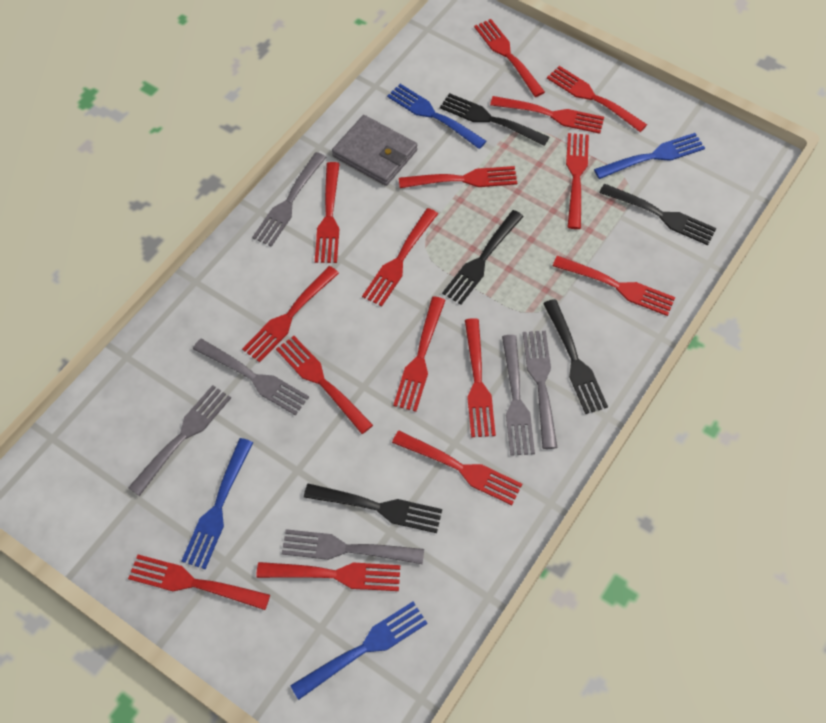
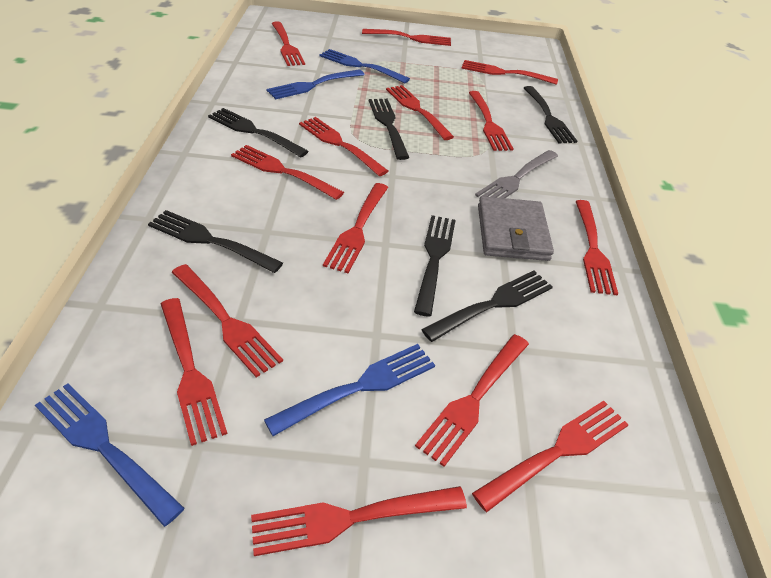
black fork: [304,483,442,533] [440,93,549,146] [442,210,524,305] [543,299,608,414] [599,184,716,245] = 5 -> [148,210,283,273] [208,108,309,157] [369,99,409,160] [414,215,456,317] [421,271,553,342] [524,86,578,143] = 6
grey fork: [128,385,231,496] [193,338,309,416] [252,152,326,247] [282,529,424,564] [502,335,535,456] [523,331,557,449] = 6 -> [475,150,558,198] = 1
red fork: [128,555,270,610] [242,266,339,362] [256,562,400,591] [276,336,373,434] [315,162,340,263] [362,208,438,307] [392,431,522,505] [393,296,445,412] [399,166,517,188] [465,318,496,437] [474,19,545,97] [490,96,604,134] [547,66,647,132] [553,256,675,316] [566,133,589,229] = 15 -> [161,298,227,446] [172,264,283,377] [231,145,344,200] [251,486,467,556] [271,22,305,66] [299,117,388,176] [323,183,388,273] [362,29,451,46] [386,85,454,140] [415,334,529,467] [461,60,558,85] [469,91,514,151] [472,401,629,512] [575,200,618,296] = 14

